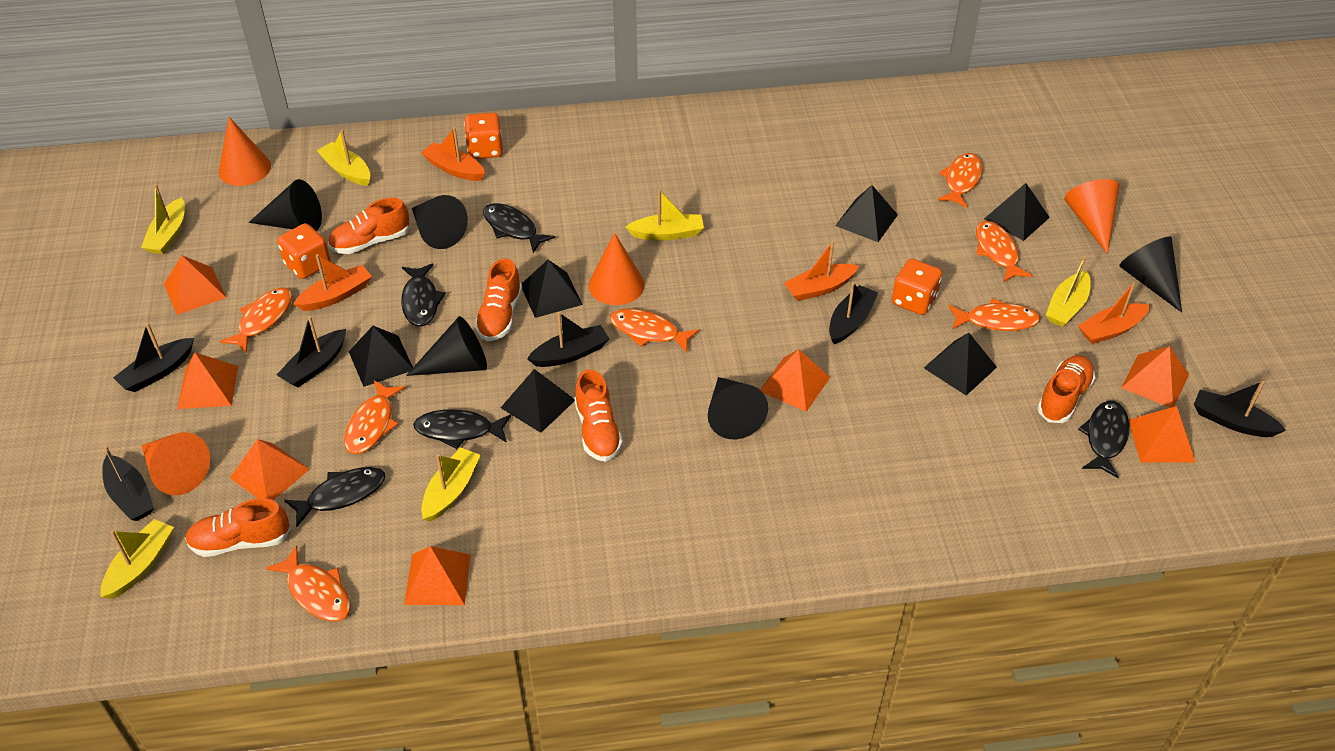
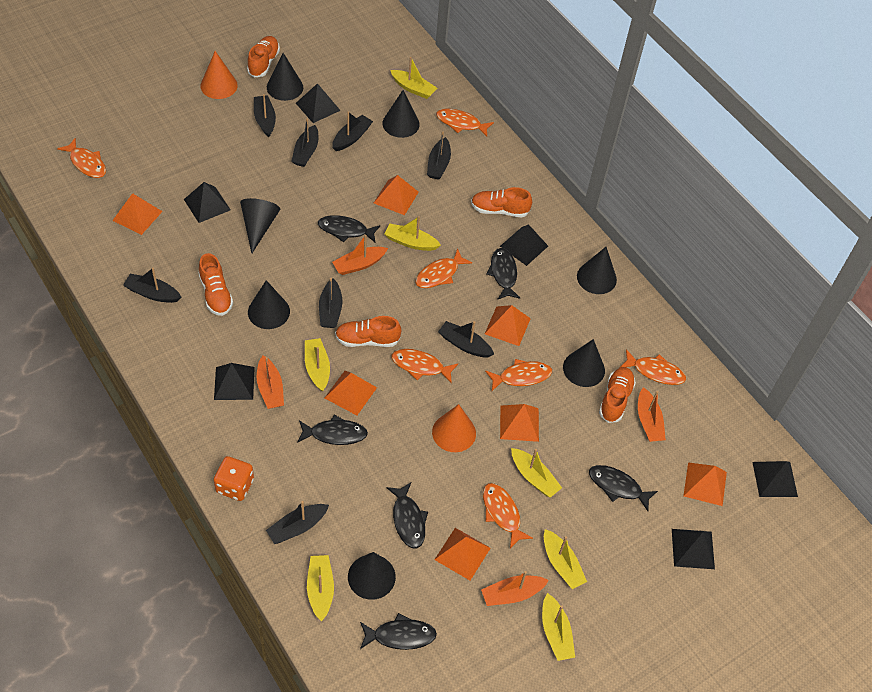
black boat: [102,446,154,521] [113,323,194,392] [277,316,346,387] [527,312,609,367] [829,282,878,344] [1194,381,1286,437] = 6 -> [123,268,182,303] [254,94,276,137] [266,501,329,544] [291,119,318,167] [319,278,342,328] [332,112,373,151] [427,131,451,180] [438,321,494,357] = 8
black cone: [249,179,322,231] [406,316,487,376] [412,195,468,249] [708,377,768,439] [1119,236,1182,313] = 5 -> [240,198,280,253] [248,280,290,329] [267,53,303,101] [348,552,396,600] [382,90,419,138] [563,339,605,387] [577,247,617,294] = 7
black fish: [284,467,386,527] [401,263,446,327] [413,409,511,449] [483,203,555,253] [1078,401,1129,478] = 5 -> [297,415,368,445] [318,215,380,243] [360,613,437,650] [386,483,428,549] [486,248,520,300] [589,465,658,511] = 6
orange cone: [141,432,210,495] [219,117,271,186] [589,233,645,305] [1064,179,1119,254] = 4 -> [201,51,238,99] [432,404,476,452] = 2
orange dice: [277,223,331,279] [464,113,503,159] [892,258,942,315] = 3 -> [214,456,254,501] = 1
yellow boat: [100,519,174,599] [141,184,185,254] [316,129,370,186] [421,447,481,522] [626,189,704,241] [1046,257,1091,327] = 6 -> [305,338,330,391] [307,555,334,622] [385,216,441,251] [390,57,437,99] [511,448,562,498] [542,593,575,661] [544,529,587,589] = 7

